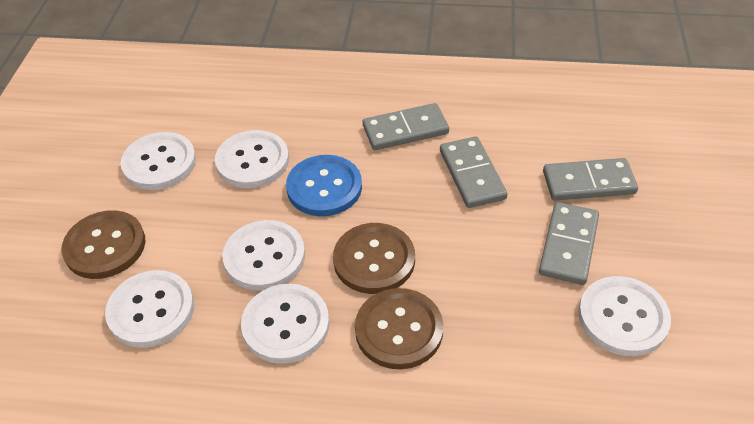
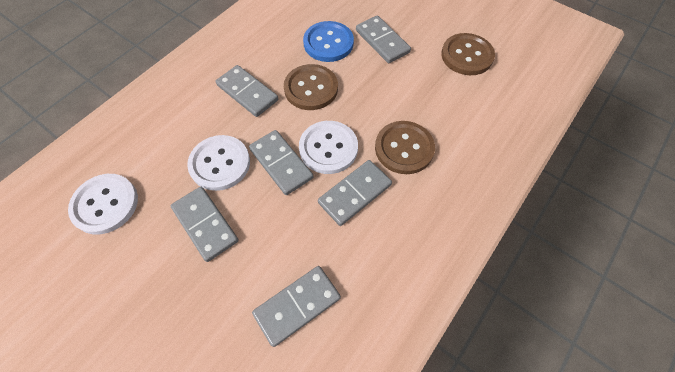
grey domino: [363,103,449,150] [440,136,507,208] [539,202,599,285] [543,158,638,201] = 4 -> [171,187,239,262] [216,65,278,117] [249,130,313,195] [252,266,341,347] [318,160,392,226] [356,15,411,63] = 6
white button: [105,270,194,348] [120,132,196,190] [215,130,289,188] [223,220,305,291] [241,284,329,364] [578,276,671,356] = 6 -> [68,174,138,234] [187,135,250,191] [299,121,358,174] = 3

